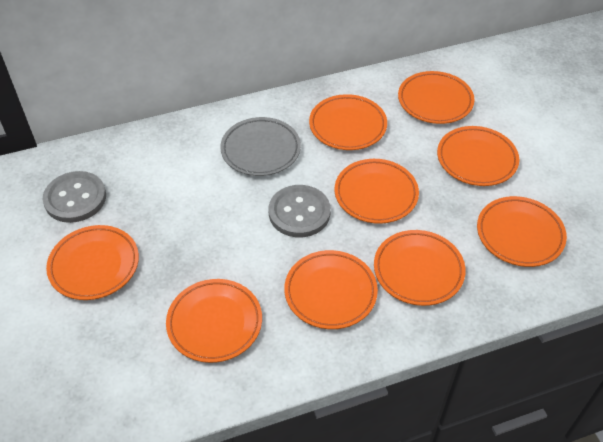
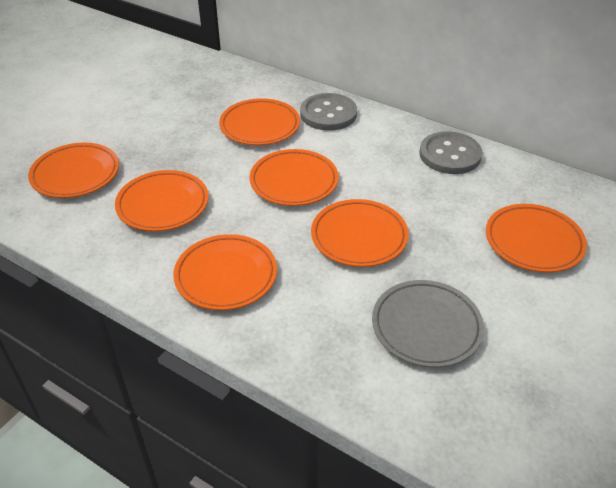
orange plate: [46,225,139,300] [166,279,262,363] [284,250,378,329] [309,94,387,150] [335,159,419,224] [374,230,466,306] [398,71,474,124] [437,126,519,186] [477,196,567,267] = 9 -> [28,143,119,198] [115,170,208,231] [173,234,277,310] [219,98,300,145] [250,149,339,206] [311,199,409,267] [486,204,587,273] = 7

